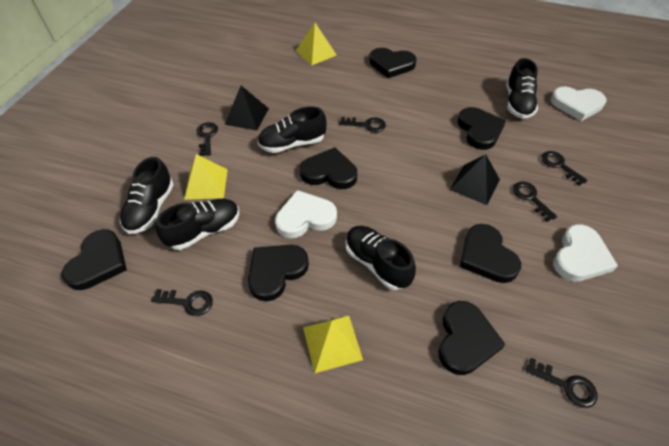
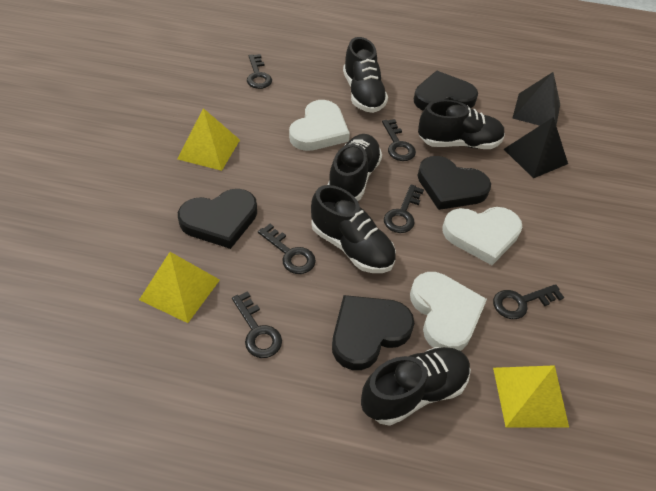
black heart: [62,229,127,290] [248,245,309,301] [300,147,357,189] [370,48,417,78] [438,301,505,375] [458,107,506,150] [460,224,521,283] = 7 -> [178,189,257,249] [332,295,414,370] [414,71,478,111] [417,156,491,210] = 4

